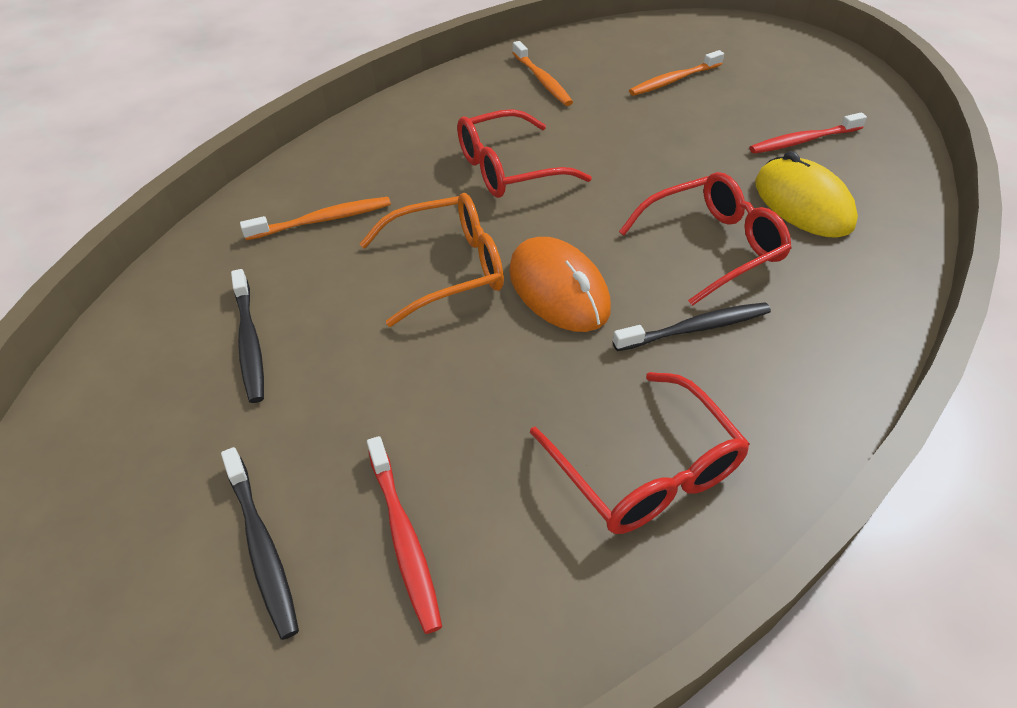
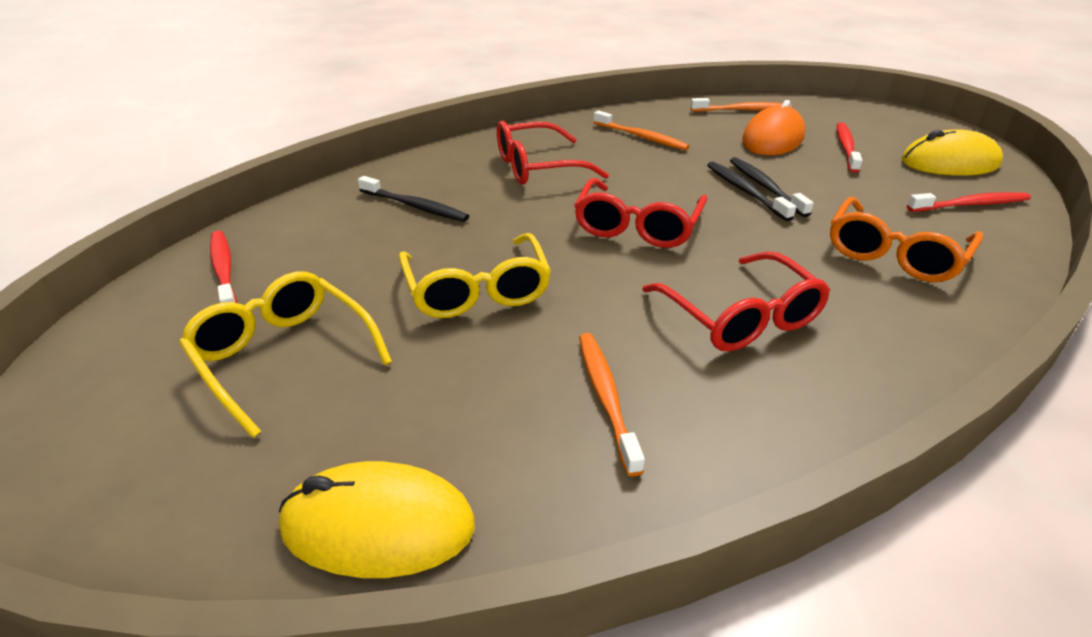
red toothbrush: [367,436,442,634] [749,113,867,154] = 2 -> [210,231,237,303] [837,122,862,173] [907,192,1031,212] = 3
yellow glasses: none = 0 -> [179,271,392,438] [399,233,551,318] = 2
yellow mouse: [755,151,858,238] = 1 -> [279,461,475,578] [902,129,1003,176] = 2

